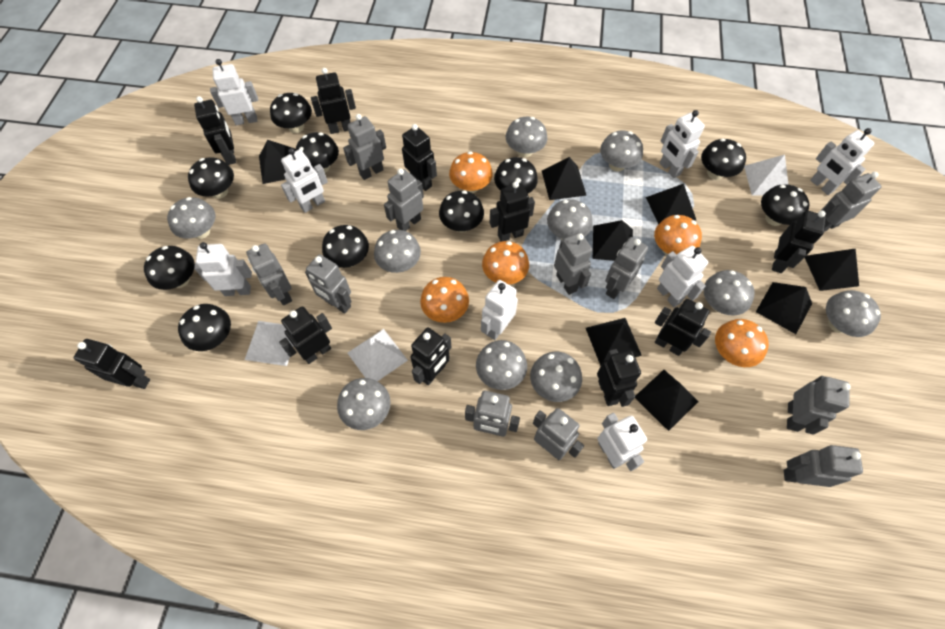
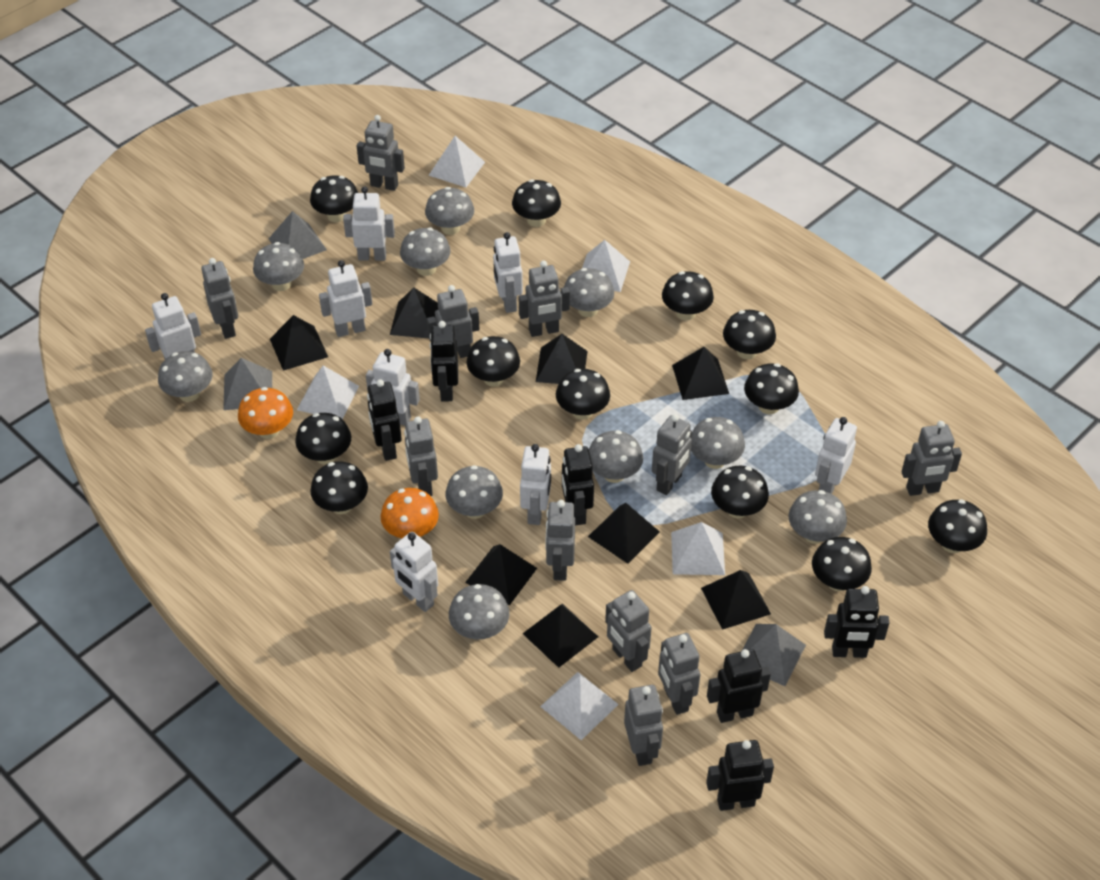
black mushroom: [144,246,195,290] [178,304,231,351] [188,157,234,199] [270,93,312,133] [296,132,339,172] [322,225,369,268] [439,190,484,232] [494,157,538,194] [701,138,746,180] [761,184,809,226] = 10 -> [295,413,351,464] [310,175,358,222] [310,461,368,514] [467,336,520,387] [512,179,561,227] [556,369,610,420] [662,271,714,320] [711,466,769,519] [723,310,776,359] [744,363,799,414] [812,537,872,591] [928,499,987,553] = 12
black robot: [74,339,150,389] [194,96,236,165] [279,306,332,364] [311,68,356,134] [402,124,437,191] [410,327,452,385] [490,181,535,242] [597,349,641,407] [655,299,711,356] [772,210,826,273] = 10 -> [367,379,402,461] [430,321,458,402] [562,444,594,525] [706,740,774,811] [707,649,771,723] [824,586,889,658] = 6
grey pyramid: none = 0 -> [223,358,272,410] [269,211,327,259] [742,624,806,686] = 3
orange mushroom: [420,277,469,323] [449,151,493,193] [482,241,529,285] [654,215,702,255] [715,319,769,367] = 5 -> [238,387,293,439] [381,488,439,538] = 2
white pyramid: [245,321,293,366] [348,329,408,381] [744,155,788,196] = 3 -> [297,366,359,419] [428,136,485,187] [540,672,619,740] [582,240,630,292] [671,522,725,575] = 5

